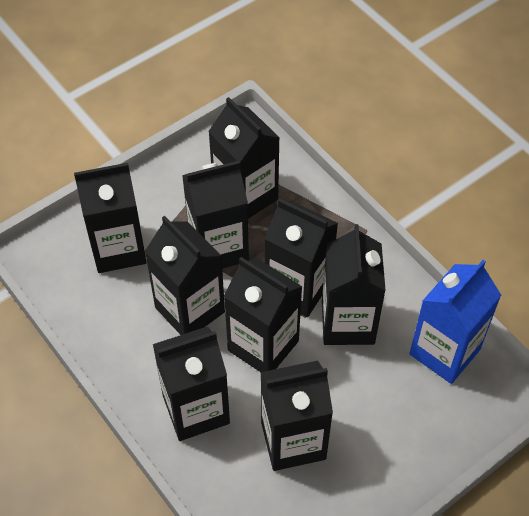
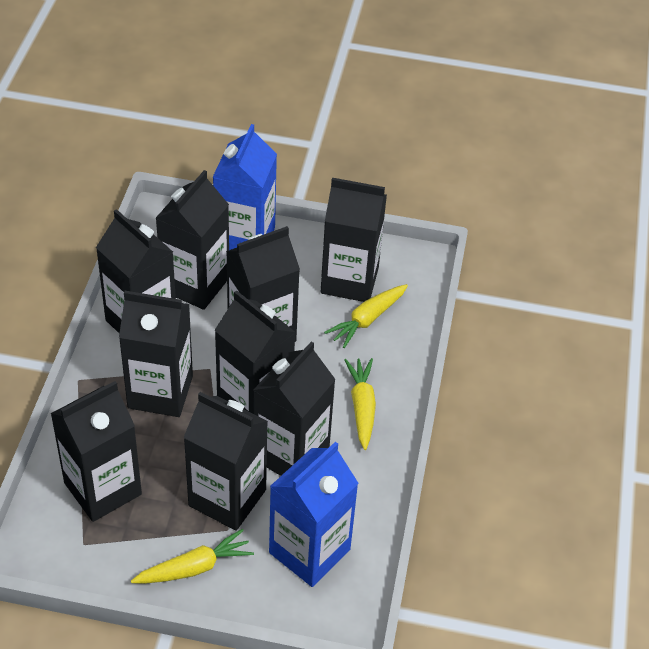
blue carton: [409,260,501,384] = 1 -> [213,124,277,250] [269,442,358,587] = 2
yellow carrot: none = 0 -> [131,529,254,584] [324,284,408,348] [345,358,376,450] = 3

